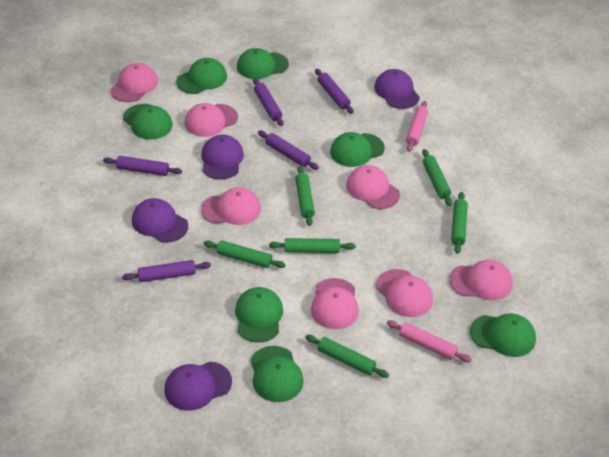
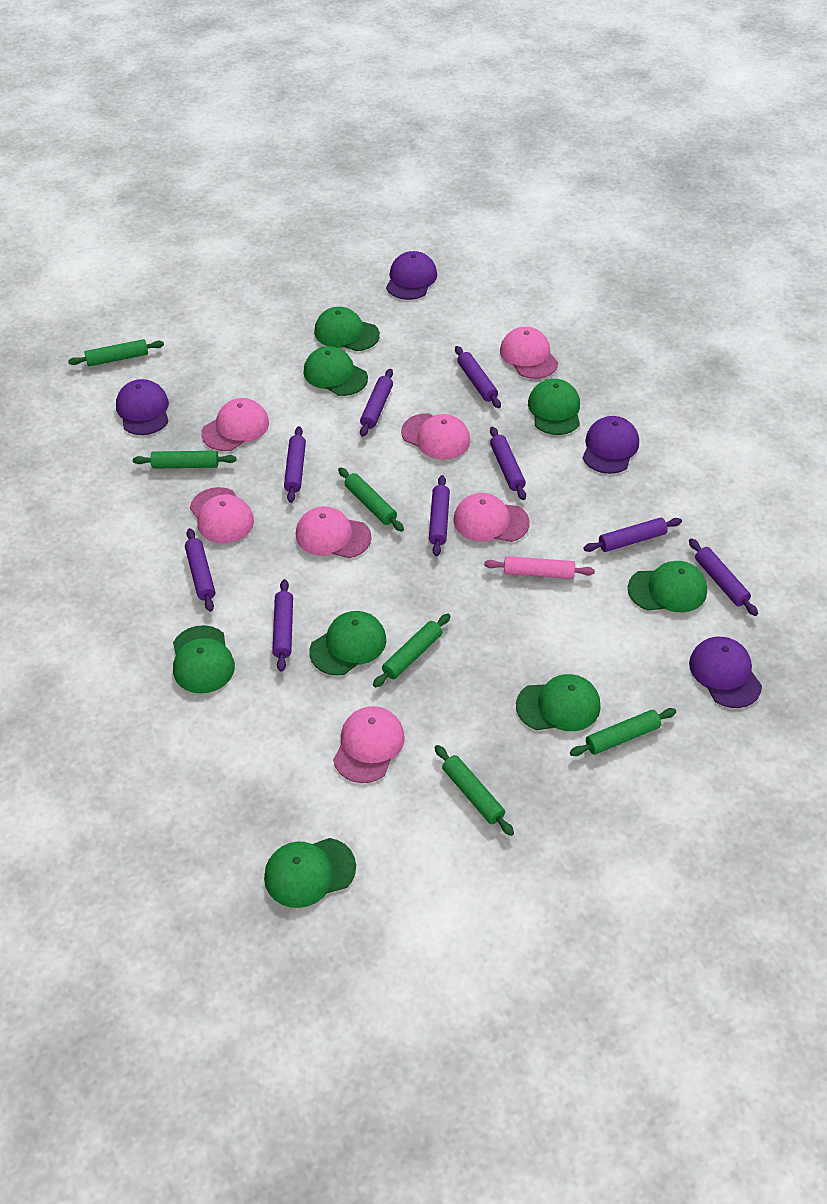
green cap: [123,104,172,139] [176,58,227,94] [235,287,283,343] [237,48,289,79] [250,346,304,402] [330,132,385,167] [470,313,536,357] = 7 -> [173,625,235,694] [264,838,356,908] [303,346,368,396] [309,611,386,676] [314,307,380,351] [516,674,601,731] [528,379,580,435] [628,561,707,612] = 8
pink rolling pin: [387,320,472,362] [406,101,428,152] = 2 -> [484,556,595,579] = 1
purple rolling pin: [103,156,182,176] [122,260,211,282] [253,78,283,126] [258,131,319,170] [315,69,354,114] = 5 -> [185,528,215,612] [272,579,293,672] [284,426,306,503] [360,369,393,437] [429,475,450,556] [455,346,501,408] [490,427,526,500] [583,517,682,552] [689,538,758,616] = 9

